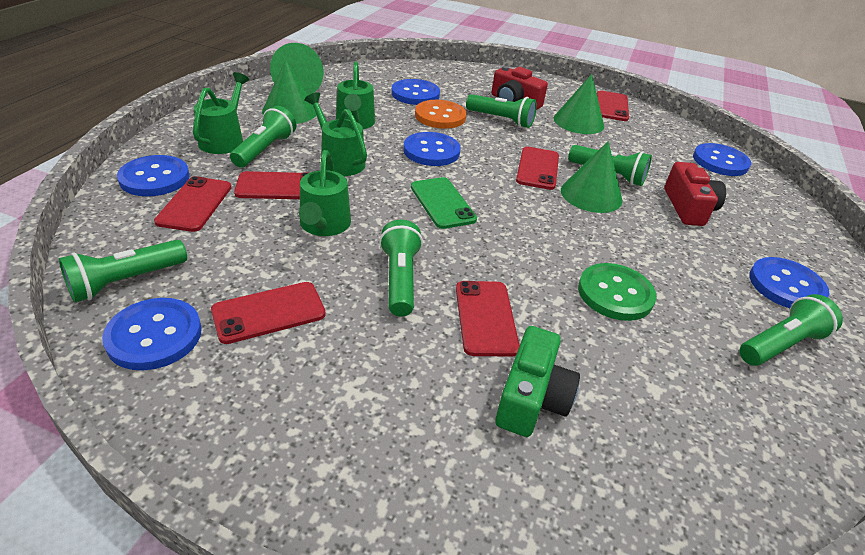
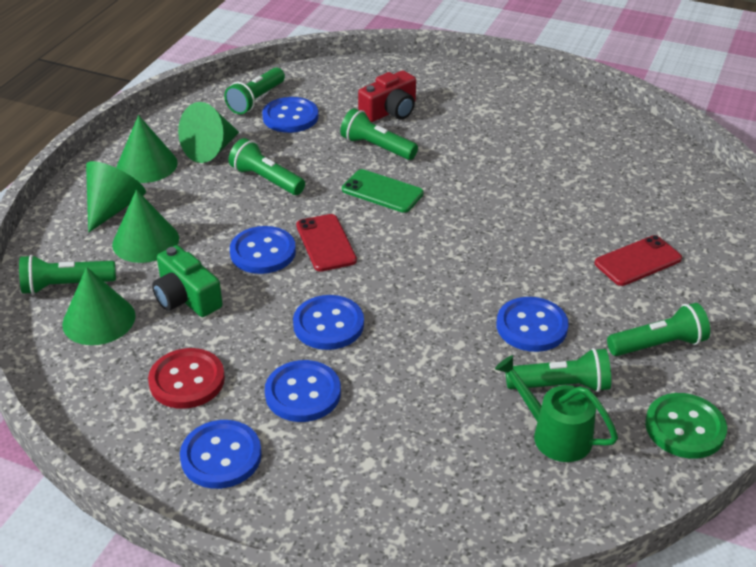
green cone: [262,59,316,124] [270,43,324,95] [554,74,604,134] [561,141,622,213] = 4 -> [62,267,136,345] [86,161,146,233] [112,190,179,263] [117,115,178,183] [178,102,239,163] = 5
green watering can: [193,72,249,154] [299,150,351,236] [304,92,367,176] [336,61,375,129] = 4 -> [495,355,618,462] = 1
orange button: [415,100,467,129] = 1 -> none = 0
red button: none = 0 -> [148,348,225,409] = 1
red camera: [492,66,548,110] [665,162,726,226] = 2 -> [358,71,416,122] = 1
red phone: [154,176,232,232] [211,282,326,344] [234,171,308,199] [456,281,520,357] [516,147,559,190] [597,90,629,121] = 6 -> [296,214,357,272] [595,235,682,286] = 2

